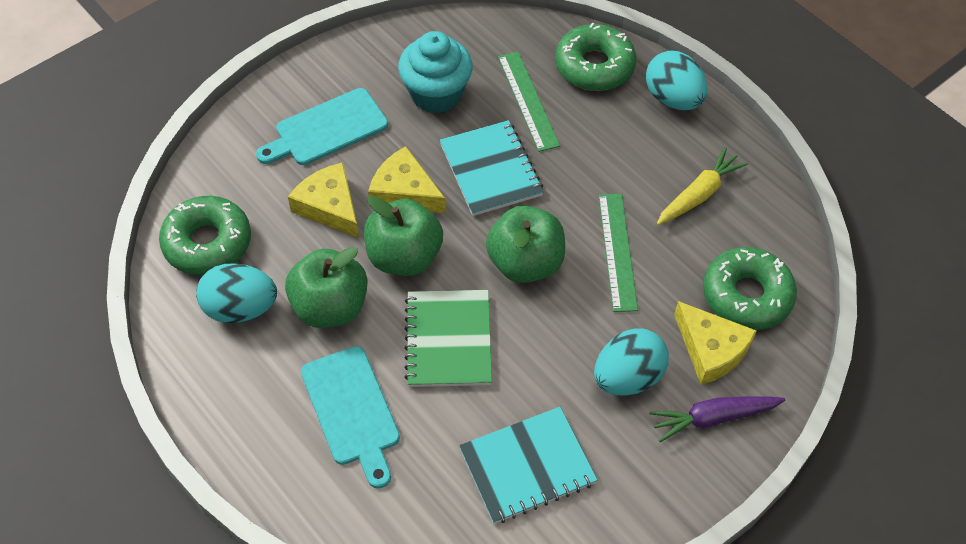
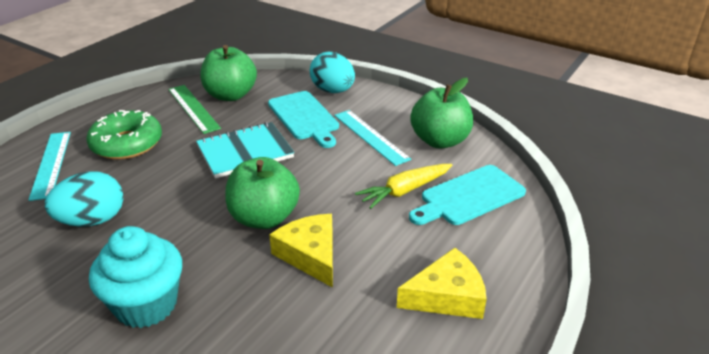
green donut: [159,196,251,275] [555,23,636,91] [703,247,797,330] = 3 -> [86,110,162,160] = 1
green notebook: [404,290,492,387] = 1 -> none = 0
green ruler: [498,52,560,152] [599,194,638,312] = 2 -> [168,85,221,134] = 1
purple carrot: [649,396,785,442] = 1 -> none = 0
turquoise egg: [196,263,277,323] [594,328,669,395] [646,51,708,110] = 3 -> [45,171,123,227] [309,52,355,93] = 2
turquoise notebook: [440,120,544,216] [459,407,597,524] = 2 -> [196,122,294,179] = 1
turquoise ruler: none = 0 -> [28,132,71,201] [334,110,411,166] = 2
yellow cheese: [288,163,359,238] [368,146,446,213] [674,301,757,385] = 3 -> [269,214,333,288] [397,248,487,319] = 2

